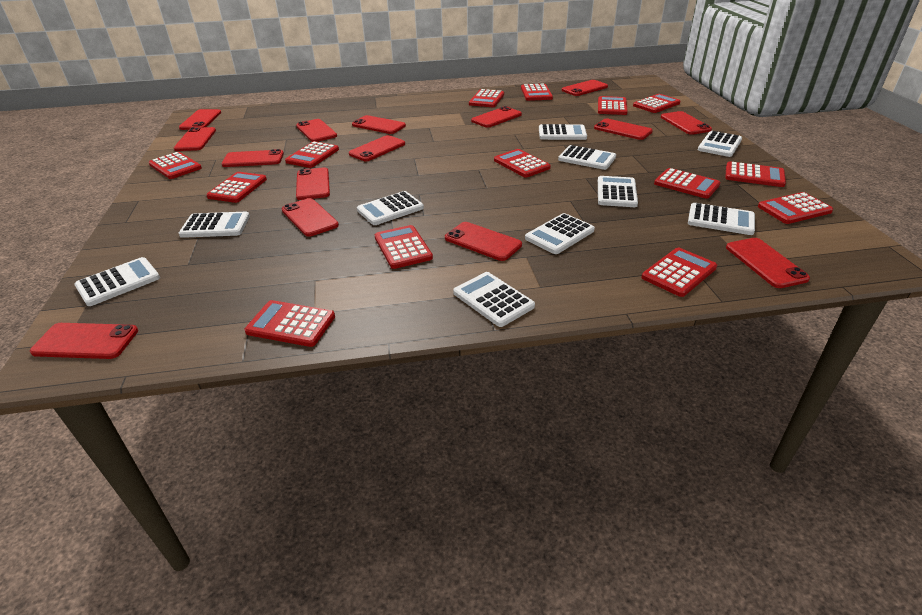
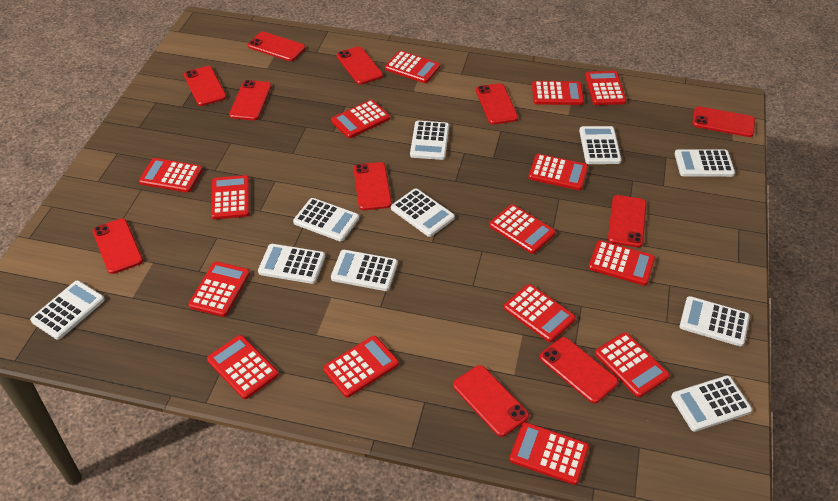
red calculator: [149,152,202,179] [206,172,267,203] [244,300,335,347] [285,141,339,168] [375,225,433,269] [469,89,504,107] [494,149,551,177] [521,83,553,101] [598,96,628,115] [633,94,680,113] [642,248,717,297] [654,168,720,199] [725,161,786,187] [758,192,833,224] = 14 -> [139,158,203,193] [188,261,250,317] [207,335,279,399] [211,175,250,220] [323,336,399,397] [331,100,390,138] [385,51,440,83] [489,204,556,254] [504,284,576,342] [509,422,589,485] [528,154,588,190] [532,81,584,105] [585,71,626,105] [588,240,655,286] [595,332,670,398] = 15
red phone: [30,323,138,359] [174,127,216,151] [179,109,221,130] [222,149,284,167] [282,198,339,237] [296,119,337,142] [296,167,330,200] [349,135,405,161] [352,115,406,134] [445,222,522,261] [471,106,522,128] [562,80,608,96] [594,118,653,140] [661,111,712,135] [726,238,810,288] = 15 -> [92,218,143,274] [184,66,226,106] [229,80,271,121] [248,32,305,61] [337,46,383,85] [354,162,392,210] [453,365,529,437] [476,83,518,125] [540,337,618,403] [608,195,646,247] [692,107,755,137] = 11

